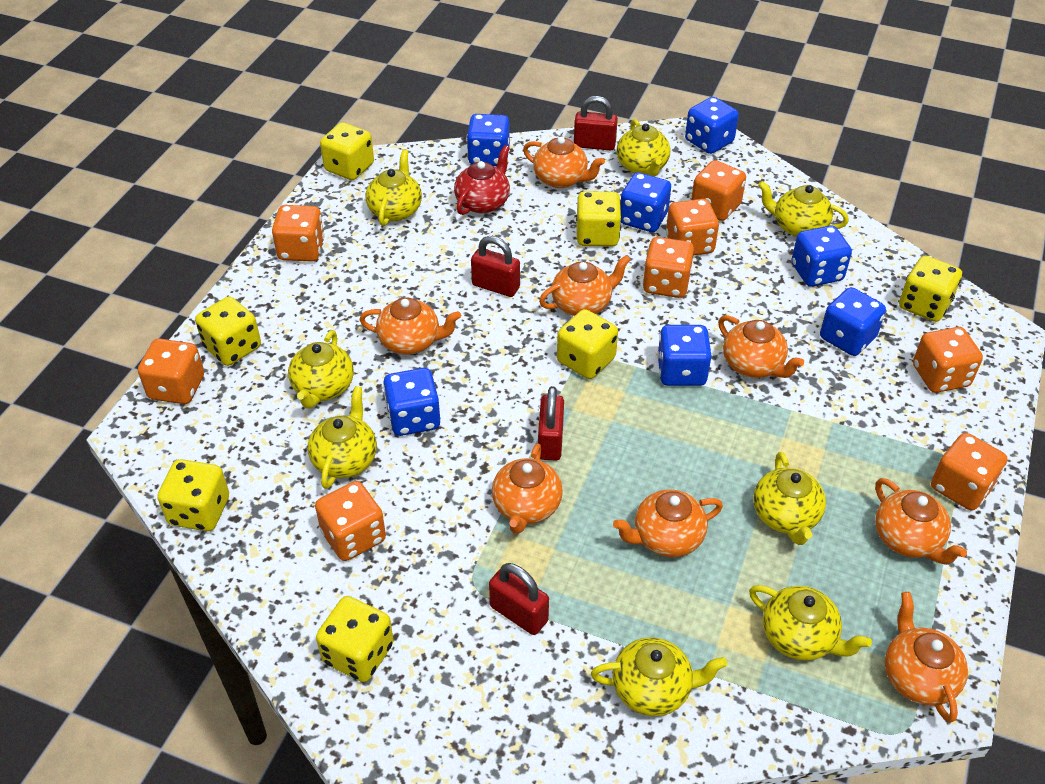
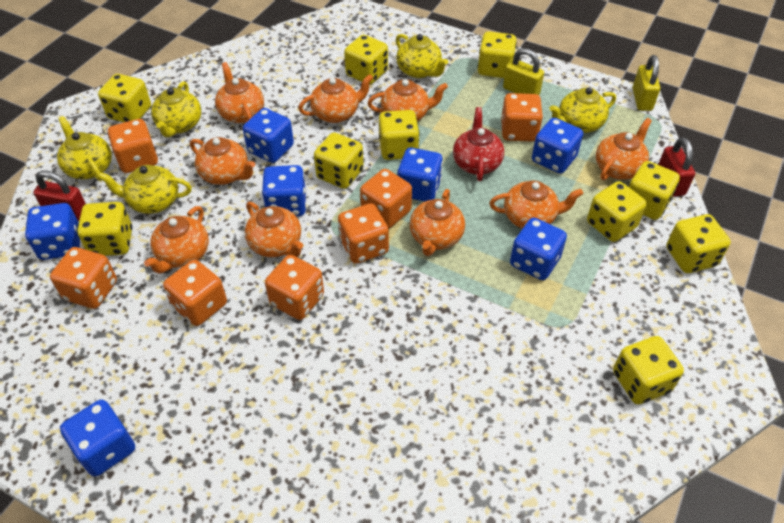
orange dice: [138,338,204,404] [272,205,324,262] [315,481,386,561] [643,237,694,298] [666,199,719,256] [691,160,746,221] [913,327,983,393] [931,433,1007,511] = 8 -> [50,247,117,309] [108,119,158,173] [163,260,227,326] [265,255,324,320] [338,203,389,264] [360,169,412,229] [501,93,543,142] = 7
orange teapot: [360,298,461,355] [492,443,563,534] [523,137,605,188] [539,255,631,316] [613,490,723,557] [718,315,804,378] [875,478,967,565] [885,592,968,723] = 8 -> [144,206,209,274] [190,137,255,185] [215,62,264,123] [245,202,303,257] [298,74,373,123] [368,79,448,121] [410,189,465,256] [490,180,583,229] [596,118,652,180] = 9
red padlock: [471,236,520,297] [489,563,549,635] [538,386,564,461] [574,96,618,151] = 4 -> [33,170,86,221] [658,137,695,197] = 2
yellow dice: [157,459,229,531] [195,296,261,366] [316,596,394,682] [320,122,374,180] [557,309,618,379] [576,191,621,247] [899,256,962,322] = 7 -> [77,202,132,256] [98,74,151,122] [314,132,364,189] [344,35,388,85] [379,110,420,160] [477,31,517,78] [587,181,647,242] [613,336,684,404] [629,161,680,220] [666,214,731,273] = 10
yellow padlock: none = 0 -> [503,48,544,95] [632,55,660,111] = 2
yellow teapot: [288,330,354,409] [308,386,377,489] [366,149,422,226] [591,637,727,717] [616,119,670,177] [749,585,872,661] [753,452,826,545] [758,181,849,237] = 8 -> [57,116,112,181] [98,165,192,214] [151,81,201,137] [396,34,448,78] [549,87,616,133] = 5

